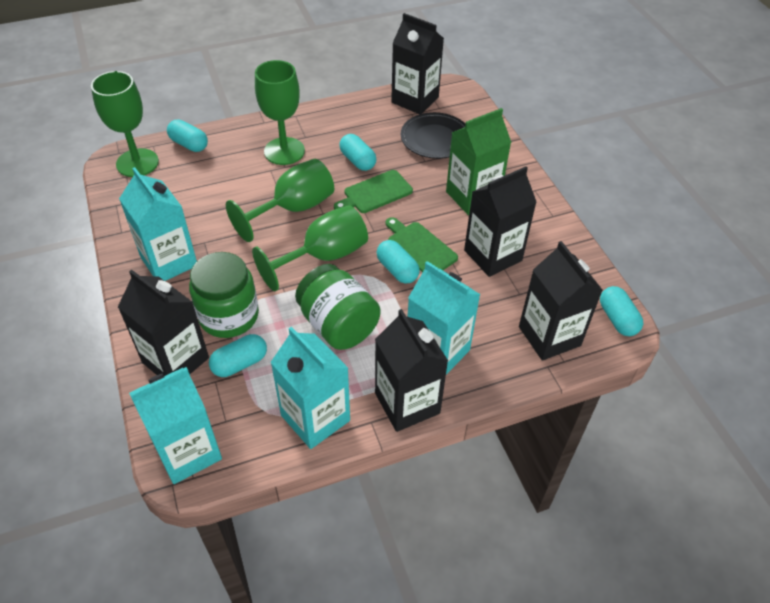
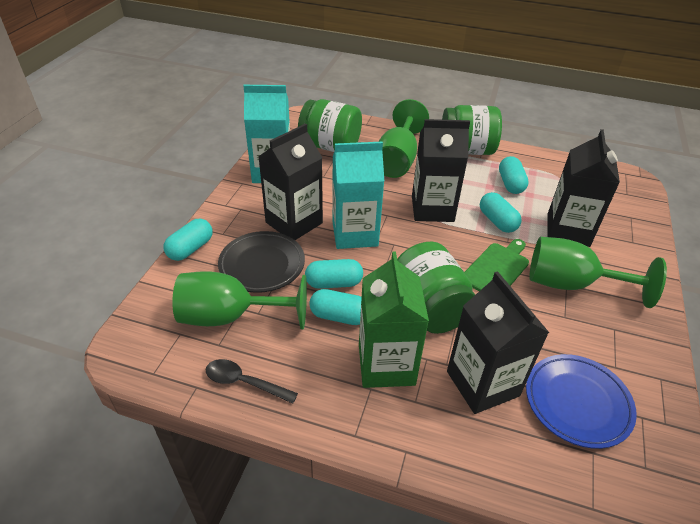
black carton: [118,270,209,376] [375,309,448,432] [391,13,444,114] [464,166,537,277] [519,241,603,361] = 5 -> [258,123,323,240] [412,119,470,222] [447,271,549,414] [547,129,620,247] = 4
black spoon: none = 0 -> [206,359,298,404] = 1
blue plate: none = 0 -> [526,354,637,449] = 1
green cutting board: [334,170,413,213] [386,217,458,273] = 2 -> [464,239,529,291] = 1
green goblet: [91,71,159,177] [226,159,334,242] [252,205,368,291] [255,60,305,165] = 4 -> [172,271,307,329] [378,99,429,178] [529,237,667,308] = 3
green jar: [189,252,259,338] [295,264,381,350] = 2 -> [298,99,362,152] [397,242,475,334] [442,105,502,155] = 3
turquoise carton: [119,167,197,281] [129,367,222,484] [270,327,350,449] [408,261,481,374] = 4 -> [243,85,290,183] [332,142,384,249] = 2

